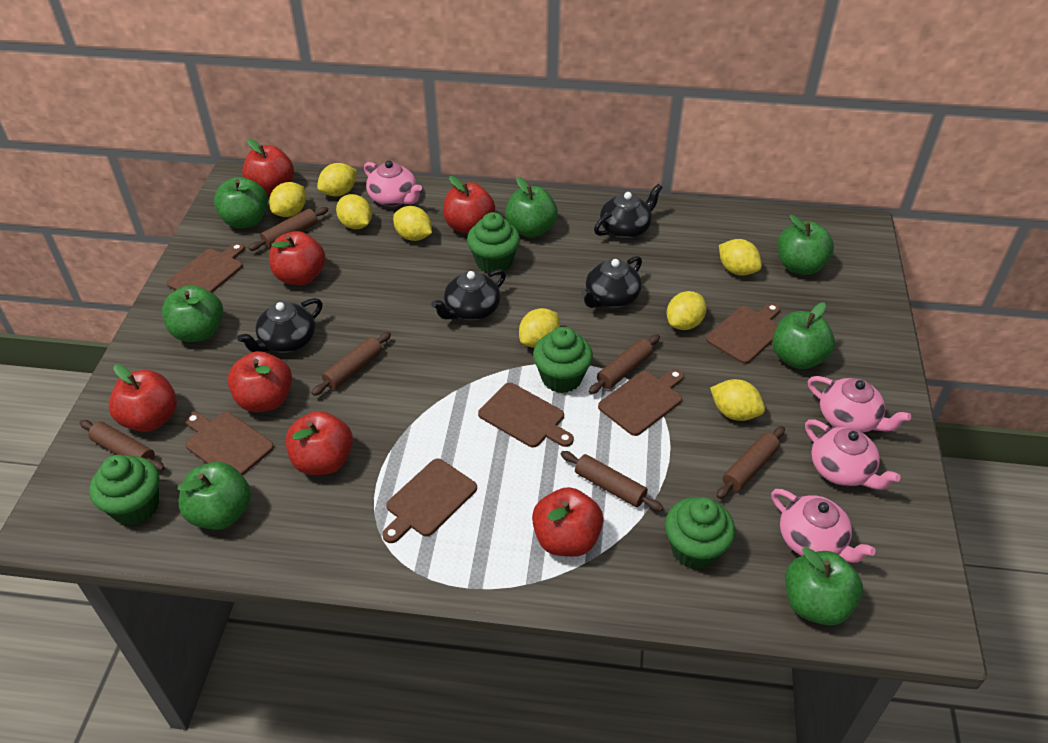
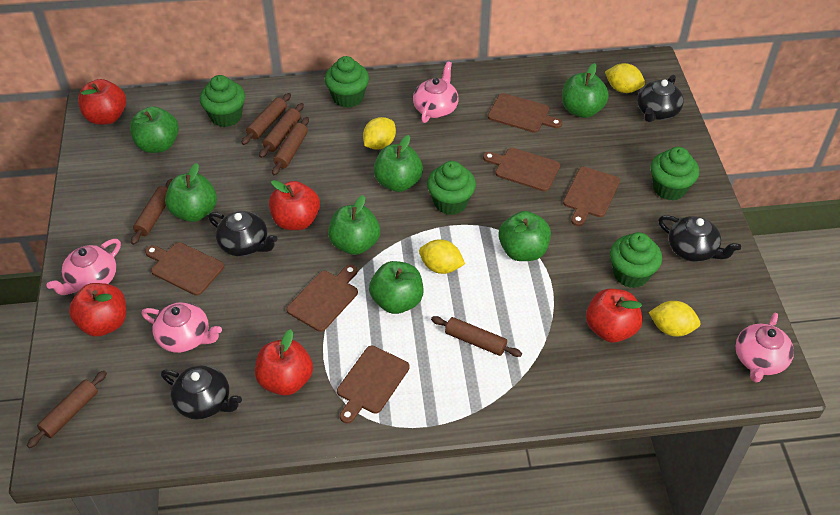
green cupcake: [89,455,160,526] [467,212,520,273] [533,327,593,393] [665,497,735,570] = 4 -> [200,75,245,127] [325,56,369,108] [427,161,476,215] [610,232,662,288] [651,147,699,201] = 5
red apple: [109,364,177,432] [227,351,292,412] [242,139,294,195] [269,231,326,285] [286,411,353,475] [443,176,495,234] [532,487,603,557] = 7 -> [69,283,126,337] [78,79,126,125] [255,329,313,395] [269,180,320,230] [586,289,643,343] = 5
yellow lemon: [269,182,306,217] [317,163,357,197] [336,194,372,229] [393,206,432,241] [519,308,560,348] [667,291,707,330] [710,379,765,421] [719,239,762,276] = 8 -> [363,117,396,150] [419,239,465,274] [605,63,645,93] [648,301,700,337] = 4

